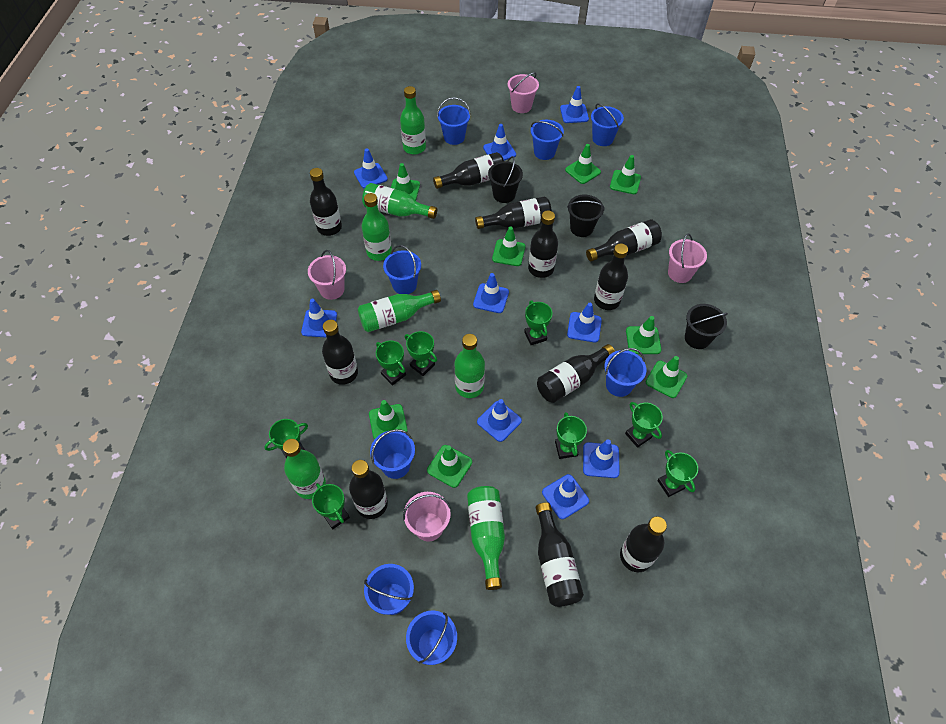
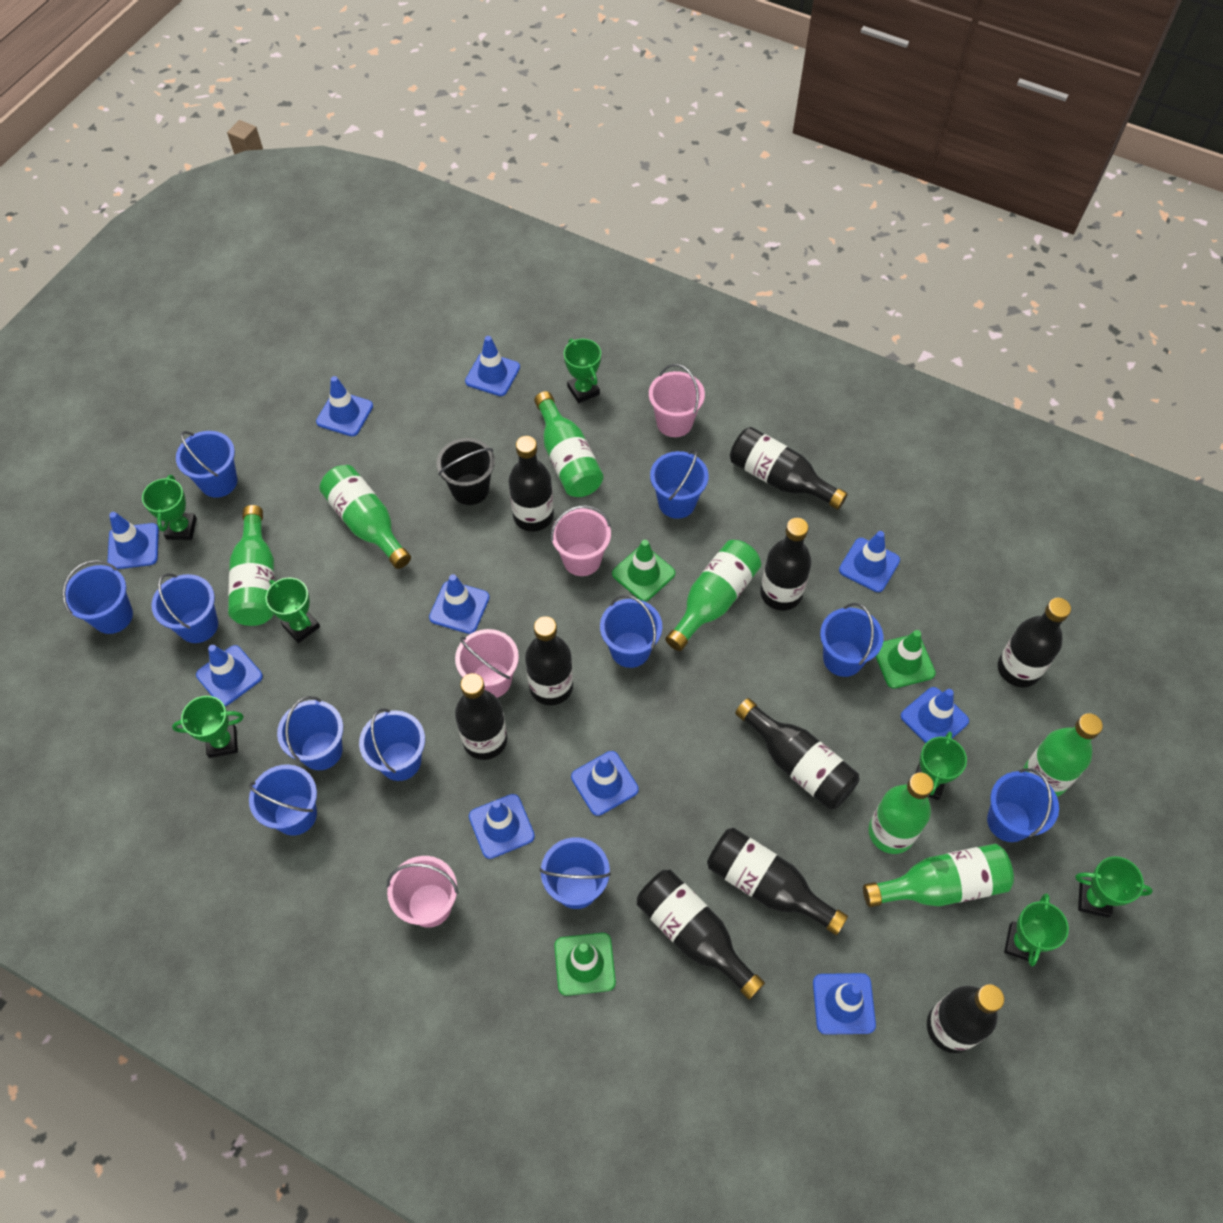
black bottle: [310,168,342,236] [322,320,358,385] [349,460,388,519] [433,152,504,189] [475,196,552,229] [528,211,558,278] [536,502,584,607] [537,344,615,403] [586,219,662,262] [594,243,628,310] [620,516,667,572] = 11 -> [455,673,507,760] [508,436,554,531] [525,616,573,705] [637,870,765,1000] [707,828,848,935] [730,427,848,510] [735,698,860,809] [760,518,812,611] [927,984,1004,1053] [998,598,1071,687] = 10
black bucket: [488,156,523,203] [567,195,605,237] [685,304,728,349] = 3 -> [436,438,495,505] = 1
blue bucket: [364,564,414,615] [370,429,415,479] [383,245,421,294] [406,611,457,665] [437,97,471,145] [531,120,564,160] [591,103,624,146] [604,348,646,397] = 8 -> [62,560,133,634] [151,573,218,643] [176,431,237,498] [249,764,317,836] [277,696,343,770] [359,708,425,781] [539,837,611,909] [600,595,662,668] [650,449,709,519] [820,603,884,677] [987,768,1059,842] = 11
blue traffic cone: [301,299,337,338] [354,148,388,188] [473,273,509,313] [477,399,522,442] [483,124,516,160] [542,474,589,519] [560,86,589,123] [567,303,602,343] [583,439,620,478] = 9 -> [107,512,159,569] [196,645,263,706] [316,376,373,437] [429,574,490,634] [465,336,520,396] [469,794,535,859] [571,751,639,816] [813,973,876,1035] [839,531,900,592] [901,687,969,743] = 10
green traffic cone: [369,400,408,439] [391,163,420,200] [427,445,472,488] [492,227,525,266] [565,144,601,184] [610,155,641,194] [626,316,661,354] [646,356,687,398] = 8 -> [554,933,616,996] [612,540,675,602] [876,630,936,689] = 3
green trophy: [264,419,308,458] [312,483,350,529] [376,340,406,386] [405,331,437,376] [524,301,553,345] [555,412,587,459] [625,402,663,448] [657,450,698,497] = 8 -> [142,475,197,540] [172,696,244,758] [265,578,320,643] [564,339,601,403] [916,732,967,800] [1004,893,1069,967] [1075,856,1153,918] = 7

